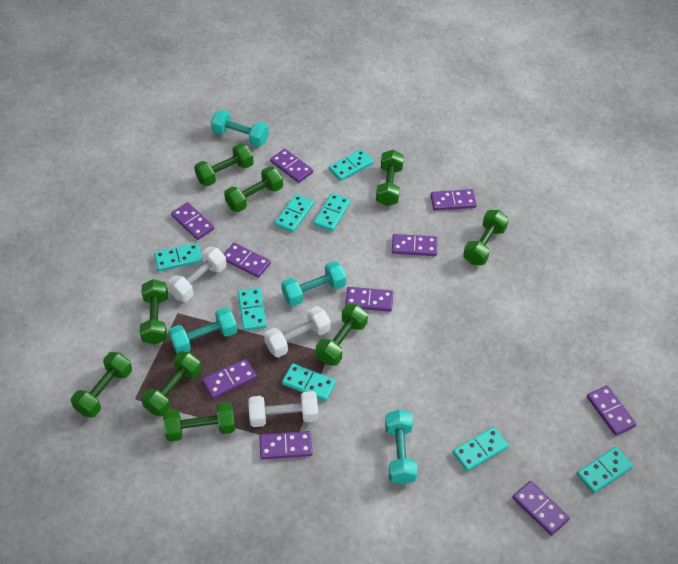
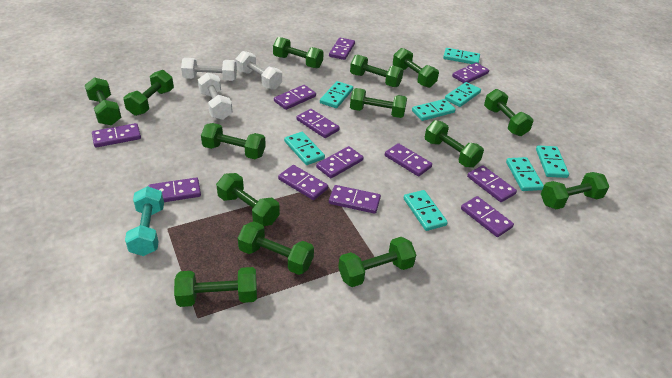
green dumbbell: [71,352,132,418] [140,279,168,345] [141,351,201,416] [163,402,235,442] [194,143,254,186] [224,167,283,212] [316,304,368,366] [376,150,404,206] [463,210,509,265] = 9 -> [85,77,122,126] [123,70,174,116] [174,267,257,307] [201,123,266,159] [216,173,280,226] [238,221,314,275] [273,37,324,68] [338,237,416,287] [350,55,404,87] [350,88,407,118] [393,48,439,88] [425,120,484,168] [484,89,533,136] [541,172,609,209] = 14
purple domino: [171,202,214,240] [202,358,257,399] [224,243,271,278] [260,431,312,460] [270,149,313,183] [345,287,394,312] [392,234,437,256] [430,189,477,211] [512,481,570,536] [587,385,637,436] = 10 -> [92,123,141,148] [148,178,201,202] [274,85,316,110] [278,165,328,200] [297,109,340,138] [316,146,364,178] [329,38,355,60] [329,185,381,214] [385,143,432,176] [452,63,489,83] [461,196,514,237] [467,165,517,202] = 12
turquoise dumbbell: [168,307,237,354] [211,110,269,147] [281,261,346,306] [385,410,418,484] = 4 -> [125,186,164,256] = 1

